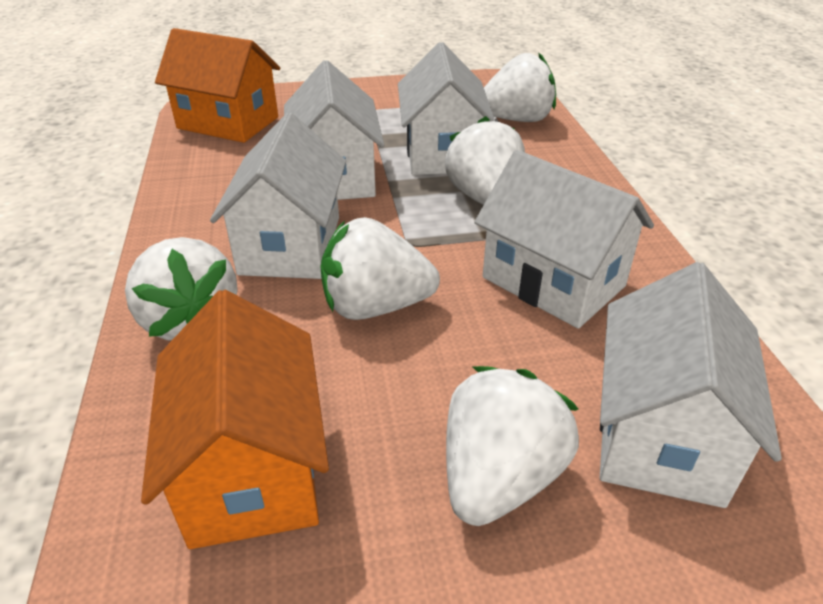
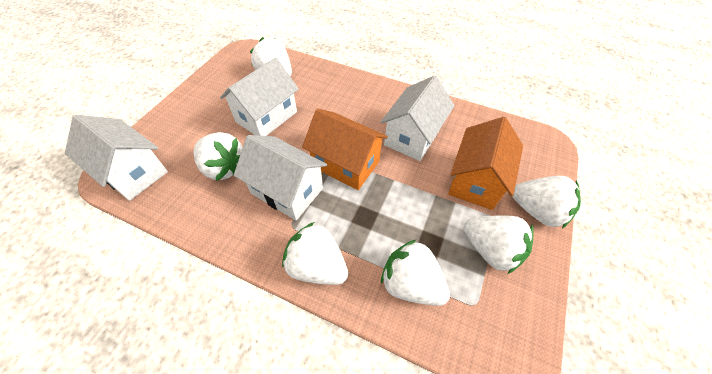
white house: [210,113,346,279] [284,60,384,200] [398,42,495,175] [474,150,654,329] [600,262,782,508] = 5 -> [65,115,168,201] [220,57,299,136] [234,135,327,221] [380,75,455,161] = 4
white strawberry: [125,237,238,341] [320,217,440,320] [445,116,525,205] [446,366,579,526] [484,52,556,122] = 5 -> [194,132,242,181] [250,37,292,77] [282,222,348,285] [381,239,450,306] [464,215,534,274] [512,176,581,229] = 6

